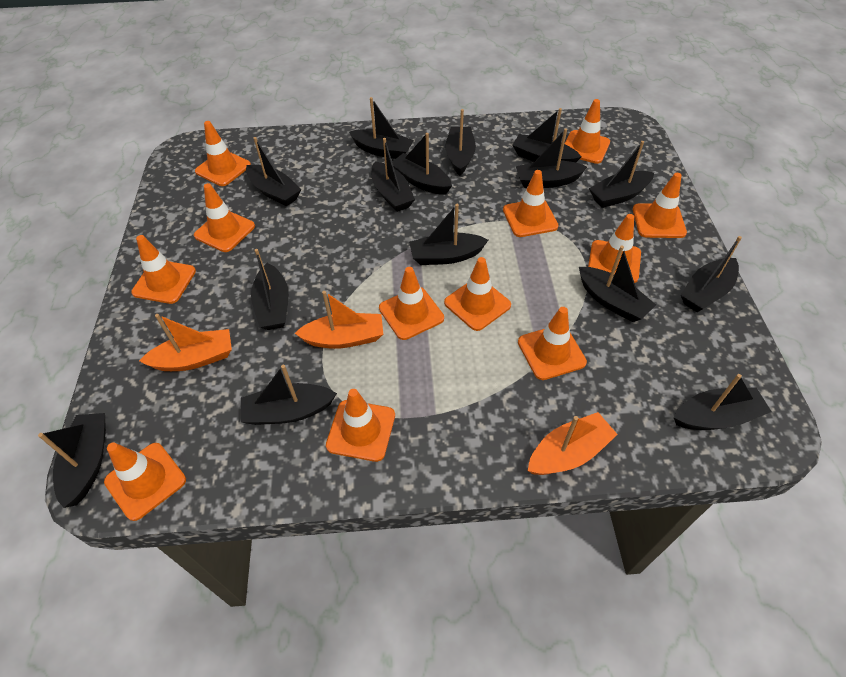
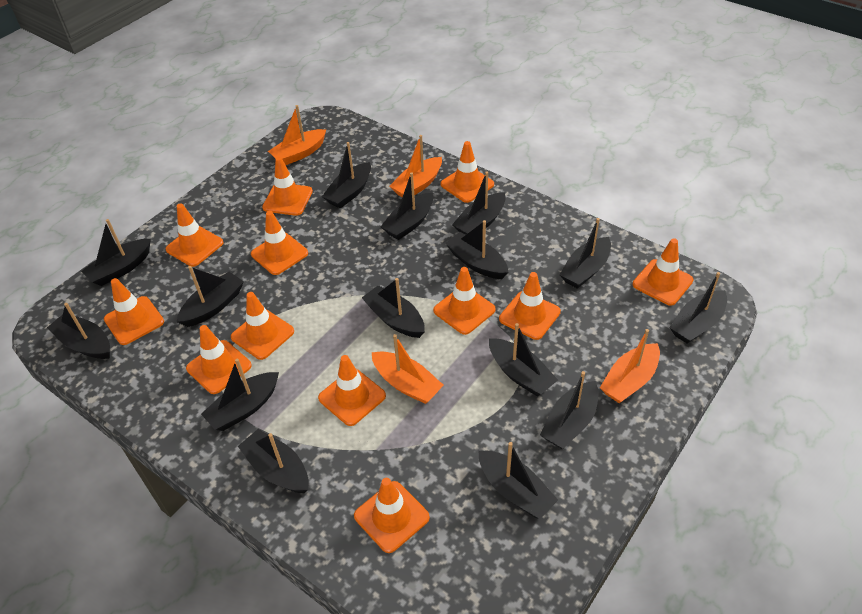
orange boat: [139,314,232,371] [295,291,383,349] [528,412,618,475] = 3 -> [268,105,326,165] [371,334,444,404] [390,135,442,197] [600,329,660,403] = 4

